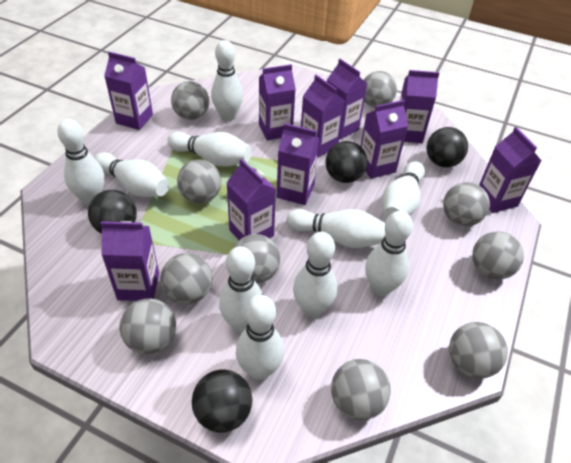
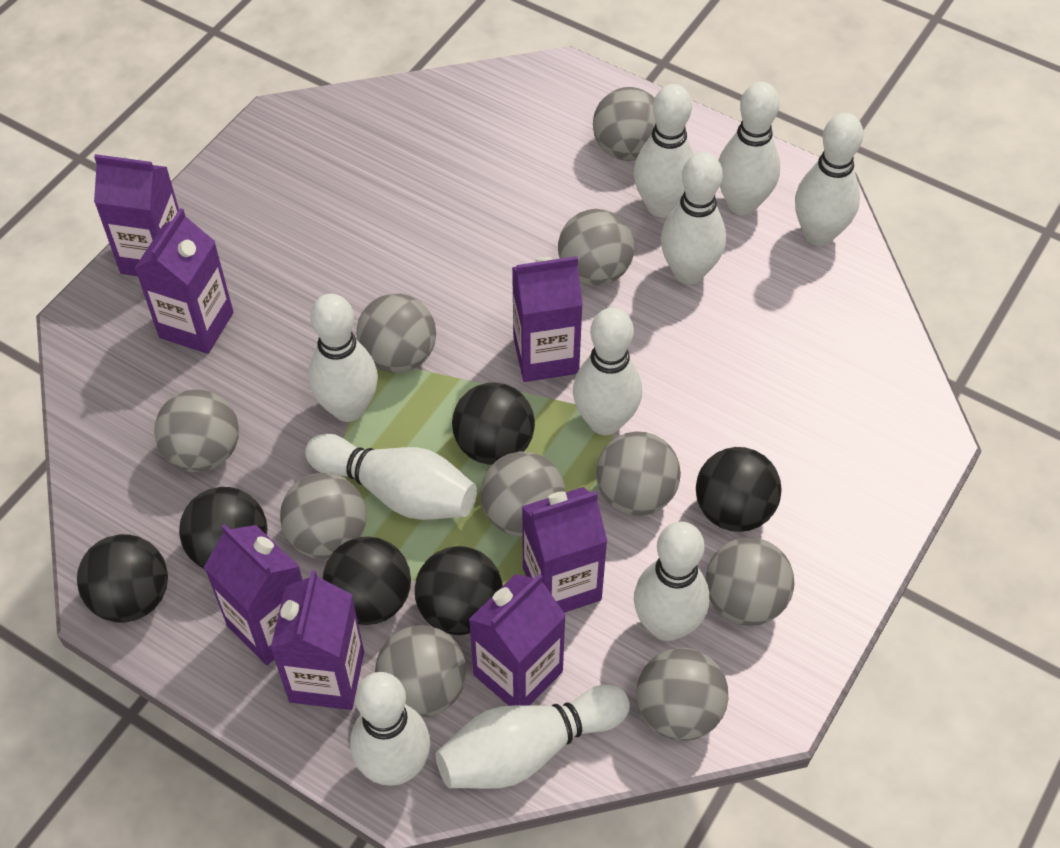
black ball: [88,190,137,234] [192,369,252,433] [325,141,367,183] [427,127,468,167] = 4 -> [77,534,168,623] [179,487,267,569] [323,536,411,625] [415,546,503,635] [452,382,535,465] [696,447,782,532] = 6
purple carton: [100,221,159,301] [104,52,153,130] [227,158,276,240] [259,64,296,141] [277,123,319,205] [301,75,345,158] [327,59,367,140] [361,100,408,179] [400,70,439,143] [479,127,541,213] = 10 -> [94,154,179,276] [135,208,233,354] [204,524,302,665] [270,570,364,710] [469,574,566,706] [512,256,583,382] [522,487,607,613] = 7

